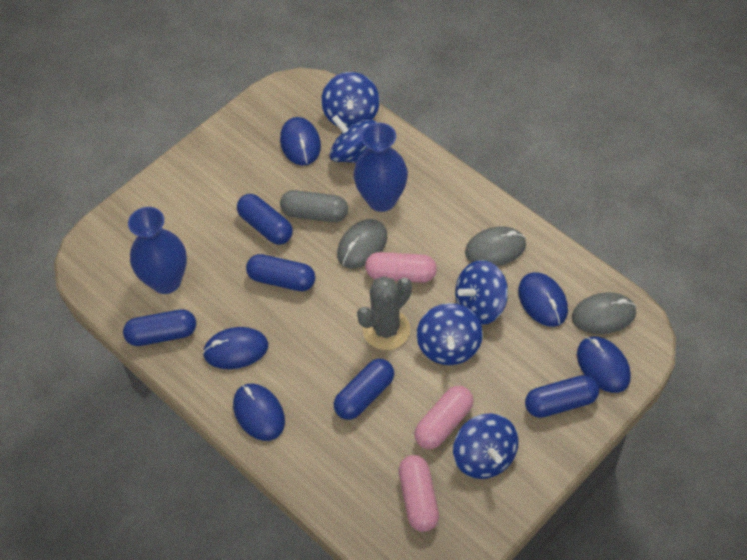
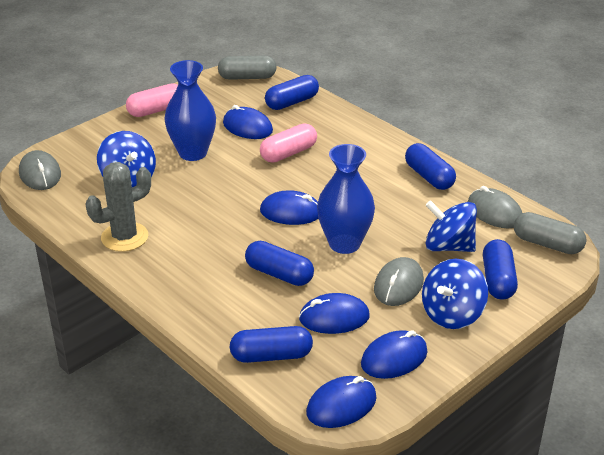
blue spinning top: [321,72,380,128] [329,115,377,163] [417,303,483,365] [453,413,519,479] [455,260,508,325] = 5 -> [97,131,156,187] [422,259,488,329] [425,200,477,252] = 3
grey capsule: [280,190,348,222] = 1 -> [218,55,277,80] [514,212,587,254] = 2
pink capsule: [365,252,437,283] [399,455,439,532] [414,386,474,449] = 3 -> [126,83,178,117] [260,124,317,162] = 2

